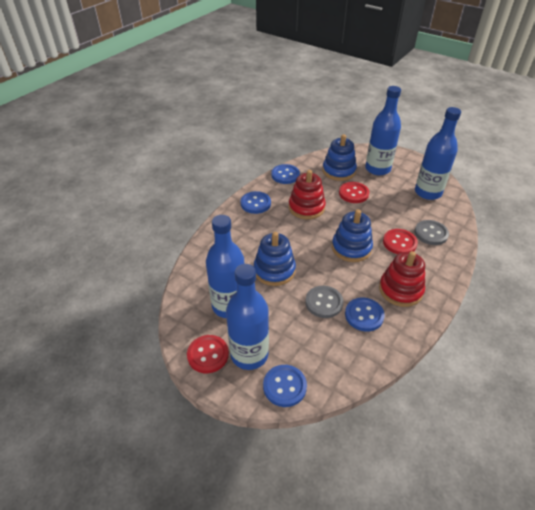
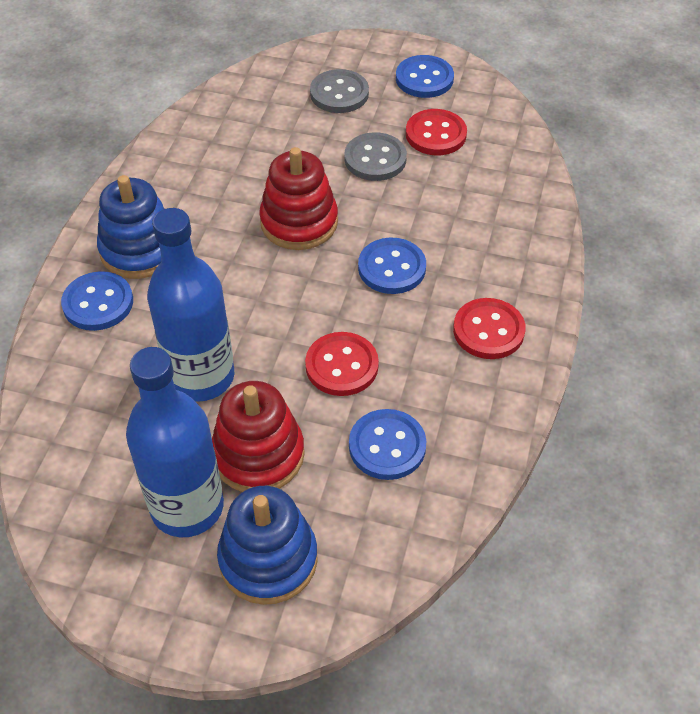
blue bottle: [206,215,244,318] [226,264,269,370] [365,86,401,175] [415,107,461,200] = 4 -> [126,347,224,537] [147,208,234,402] = 2
blue stacking toy: [254,232,296,286] [323,134,357,181] [332,210,373,262] = 3 -> [97,175,164,279] [217,486,318,605] = 2

